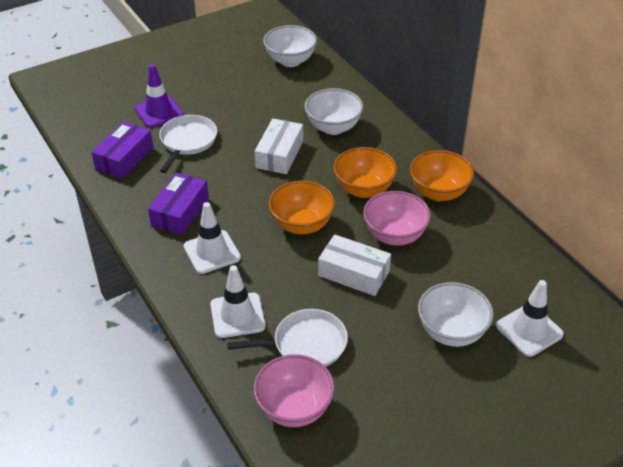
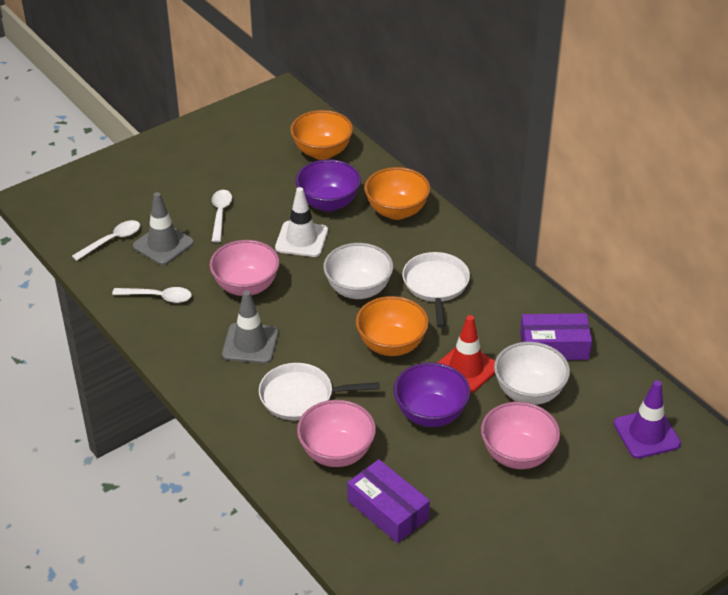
grey traffic cone: none = 0 -> [133,192,194,265] [222,290,278,364] = 2
pink bowl: [253,354,335,427] [363,191,431,246] = 2 -> [209,240,280,296] [297,400,376,467] [481,402,560,469] = 3
purple bowl: none = 0 -> [296,159,361,212] [394,363,470,427] = 2
red traffic cone: none = 0 -> [437,315,495,393] = 1
white bowl: [263,25,317,67] [304,88,363,135] [418,282,494,347] = 3 -> [323,243,393,299] [494,342,570,405] = 2
white box: [255,119,303,174] [318,234,391,296] = 2 -> none = 0
white spoon: none = 0 -> [72,220,140,261] [112,287,192,303] [212,190,232,243] = 3
white traffic cone: [184,202,241,274] [210,265,266,338] [496,280,564,357] = 3 -> [275,187,328,257] = 1

